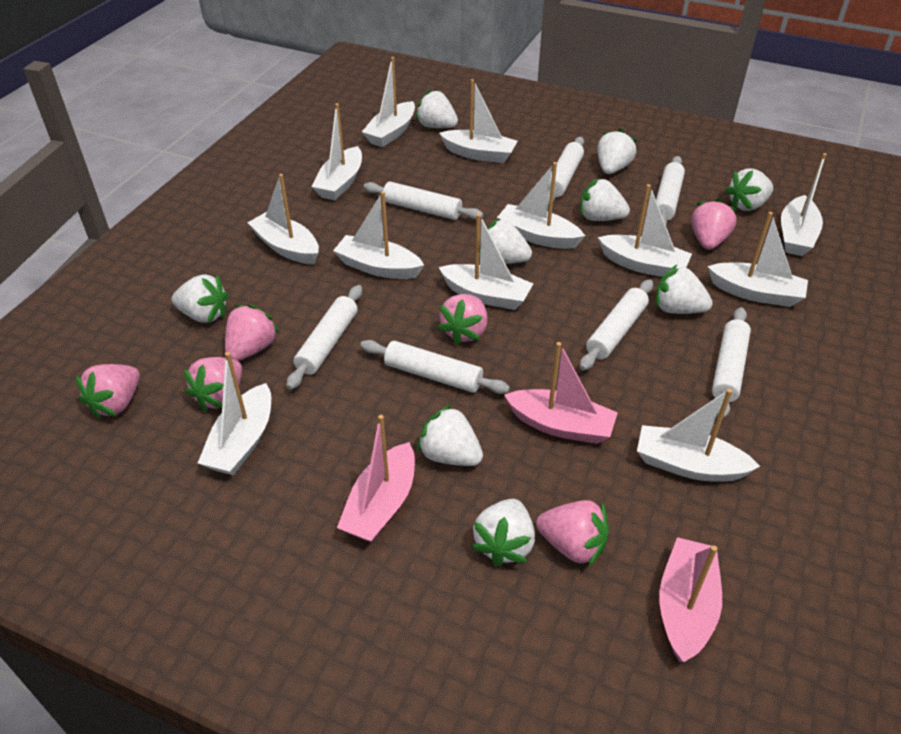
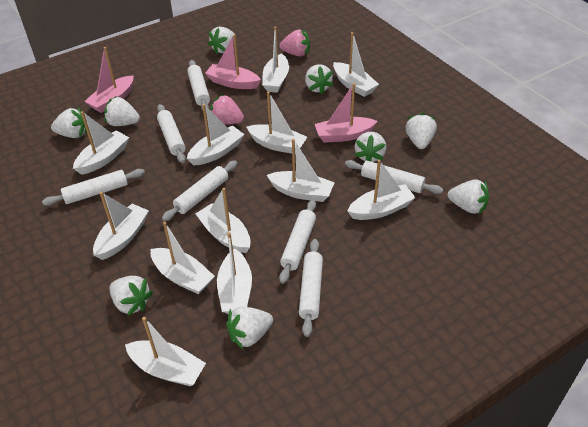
pink strawberry: [76,364,140,419] [184,357,242,412] [225,304,279,361] [438,294,488,345] [536,500,609,567] [691,198,737,250] = 6 -> [210,94,244,125] [279,30,310,57] = 2

